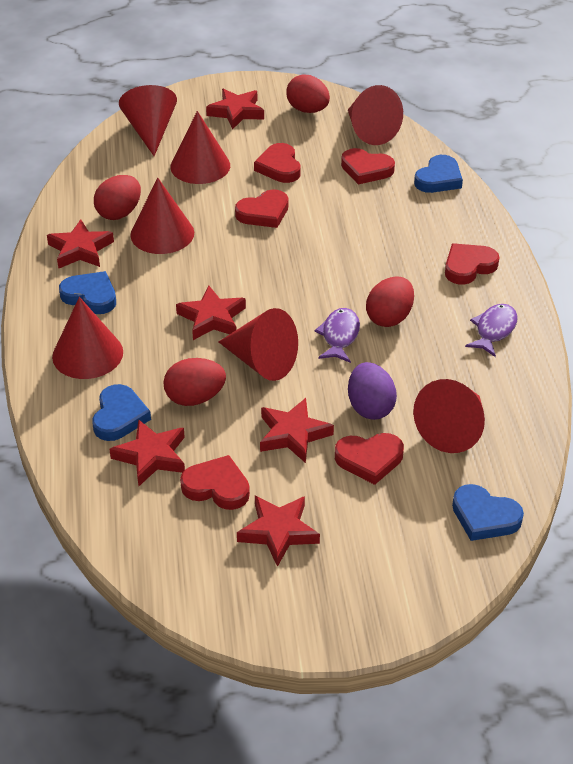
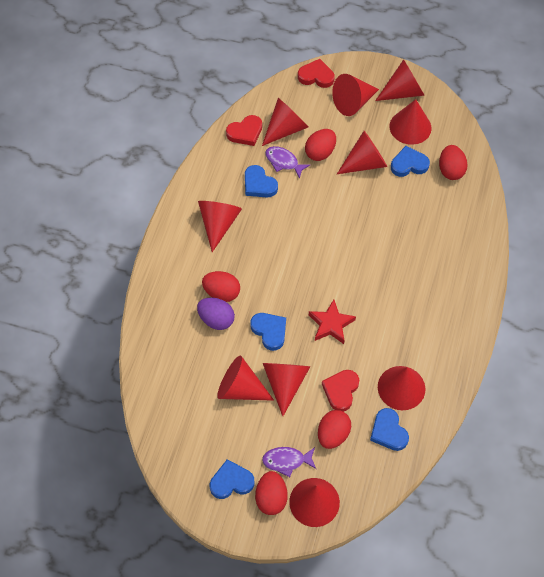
blue heart: [59,271,116,314] [92,384,151,441] [414,155,463,193] [452,484,524,541] = 4 -> [210,459,254,499] [245,165,278,198] [250,313,286,351] [370,408,409,451] [391,146,430,177] = 5
red cone: [52,297,123,379] [119,85,177,156] [130,178,194,254] [170,111,230,184] [219,308,298,381] [348,85,403,145] [413,379,485,453] = 7 -> [198,201,242,252] [217,355,274,401] [262,98,308,146] [263,363,311,416] [289,478,340,527] [332,74,379,116] [337,131,387,174] [375,59,425,101] [378,366,425,410] [390,99,431,145] = 10
red egg: [94,175,141,220] [163,358,226,406] [286,74,330,113] [366,276,414,327] = 4 -> [202,271,240,302] [255,471,288,515] [305,129,336,161] [318,410,351,449] [439,145,468,180] = 5
red heart: [180,455,250,510] [235,189,288,228] [254,143,301,183] [335,433,404,485] [341,148,395,184] [445,243,499,285] = 6 -> [226,115,262,146] [298,59,335,88] [322,370,359,411] = 3
red star: [47,219,114,268] [109,419,185,486] [176,285,246,340] [206,88,264,130] [237,496,320,567] [260,398,334,463] = 6 -> [309,300,356,344] = 1

